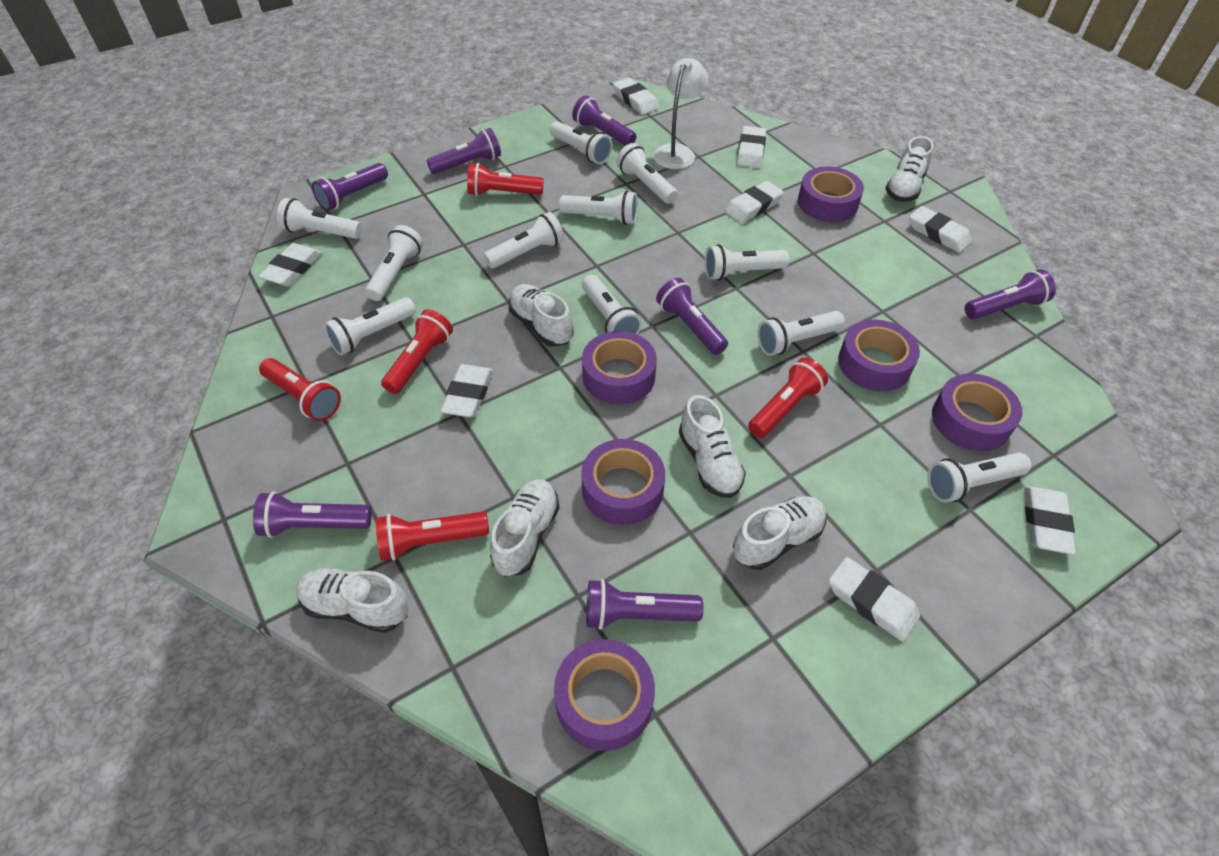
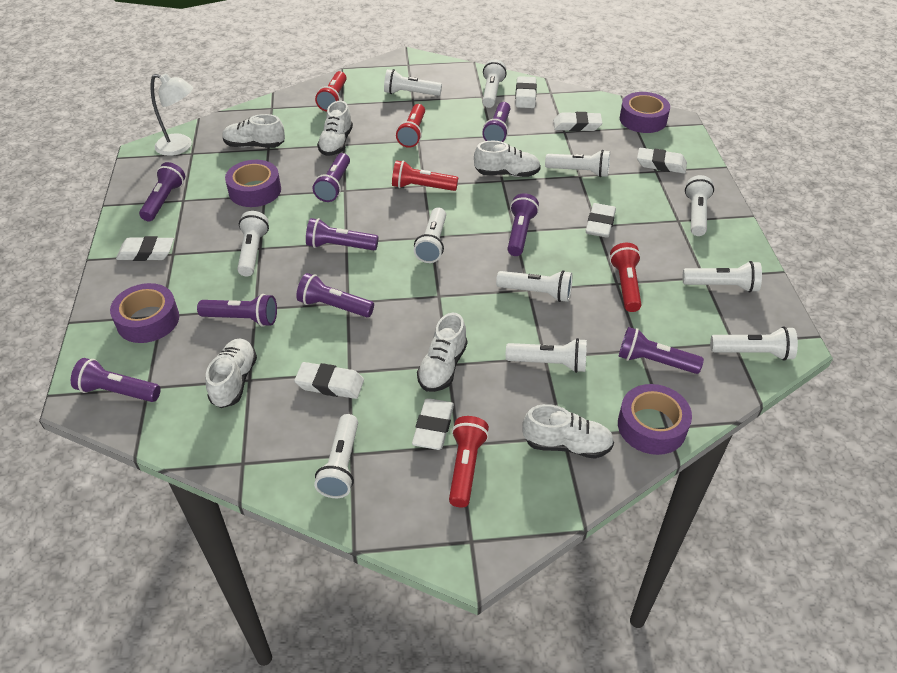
purple flashlight: [253,492,372,538] [312,163,388,211] [427,128,501,174] [572,96,636,146] [586,579,703,630] [656,278,728,355] [965,269,1056,320] = 7 -> [71,358,161,402] [139,162,185,221] [197,294,277,327] [296,273,374,317] [306,218,378,250] [313,153,350,202] [482,102,510,142] [507,193,539,256] [619,327,704,374] = 9
purple tape: [554,639,655,751] [581,439,665,525] [582,331,657,404] [798,167,864,222] [838,320,920,391] [932,373,1022,451] = 6 -> [110,283,179,343] [225,160,281,207] [618,384,692,455] [620,92,670,133] = 4
white eraser: [258,243,322,286] [441,364,493,417] [613,78,659,115] [725,181,784,223] [737,126,766,168] [829,557,920,641] [909,206,972,253] [1024,486,1076,555] = 8 -> [116,236,174,261] [294,362,364,399] [412,398,454,450] [515,76,537,108] [554,112,602,131] [586,203,616,238] [637,148,687,174] = 7

